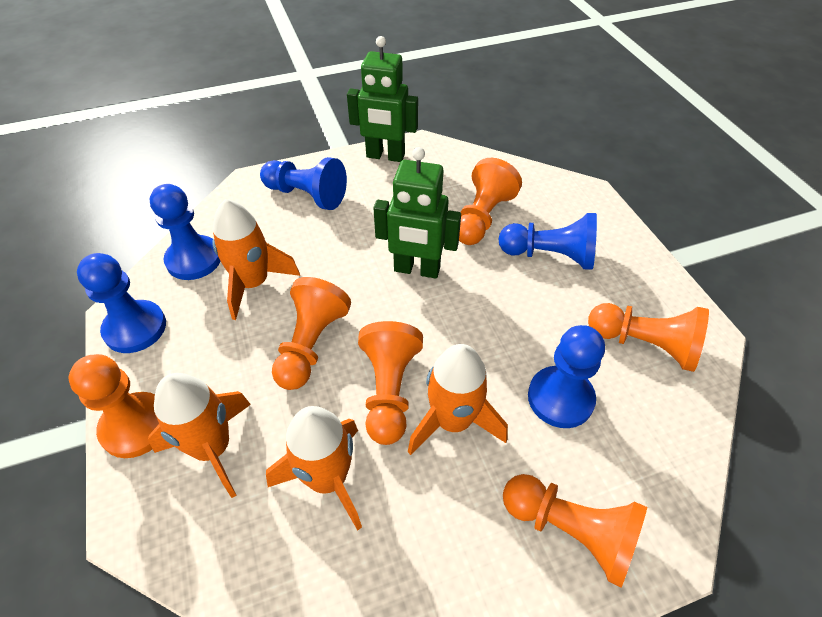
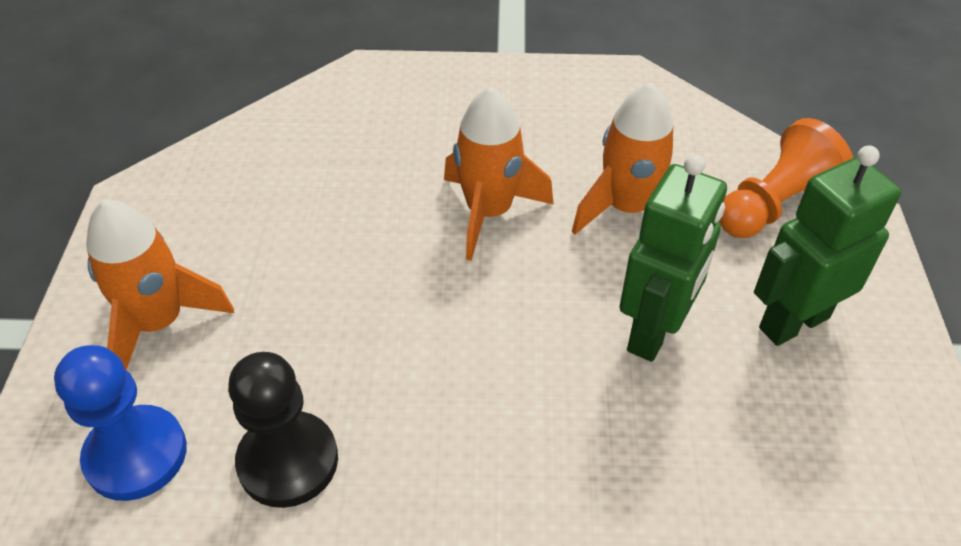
black pawn: none = 0 -> [228,352,338,508] = 1
blue pawn: [77,253,166,353] [150,184,220,280] [260,157,347,210] [498,213,597,270] [528,325,605,428] = 5 -> [54,345,187,501] = 1
orange pawn: [69,354,159,458] [272,277,351,390] [358,321,423,445] [459,158,522,245] [503,474,647,587] [588,303,709,372] = 6 -> [719,118,853,238] = 1
orange rocket: [148,373,251,498] [212,199,300,320] [266,406,362,531] [408,344,508,455] = 4 -> [86,200,234,370] [444,86,554,261] [572,83,673,235] = 3

